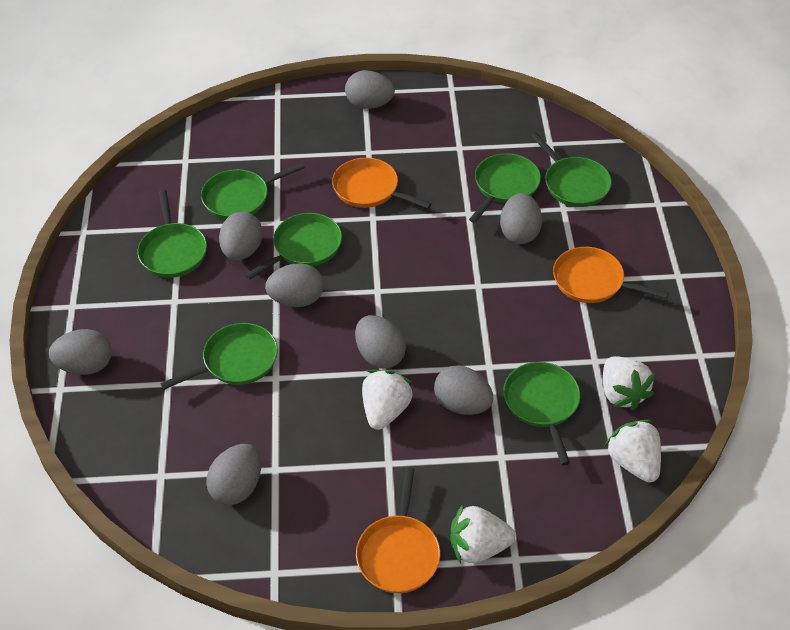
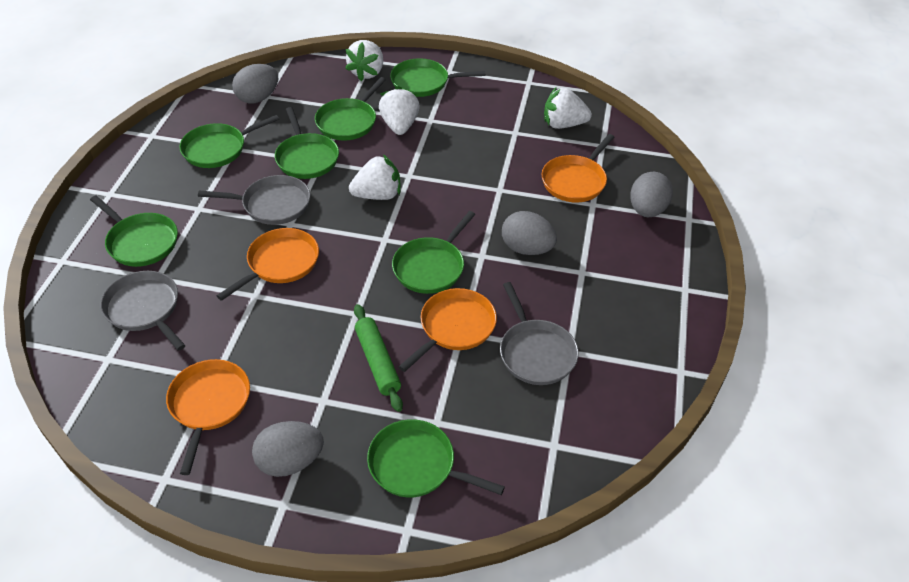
green rolling pin: none = 0 -> [354,304,403,412] = 1
grey egg: [49,329,112,375] [206,444,261,505] [219,212,263,260] [265,263,324,307] [345,70,395,109] [355,315,406,369] [434,365,493,415] [500,193,542,244] = 8 -> [232,64,278,104] [252,421,324,477] [502,211,557,255] [630,172,673,217] = 4
grey pan: none = 0 -> [100,271,185,351] [198,175,310,225] [500,282,579,385] = 3
orange pan: [332,158,432,209] [356,467,440,593] [553,247,669,303] = 3 -> [166,359,250,475] [217,228,319,301] [399,288,497,372] [542,134,614,203] = 4

